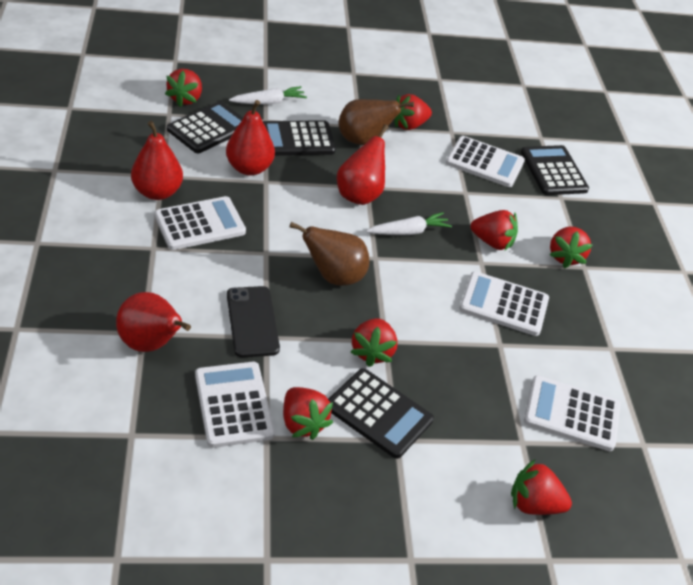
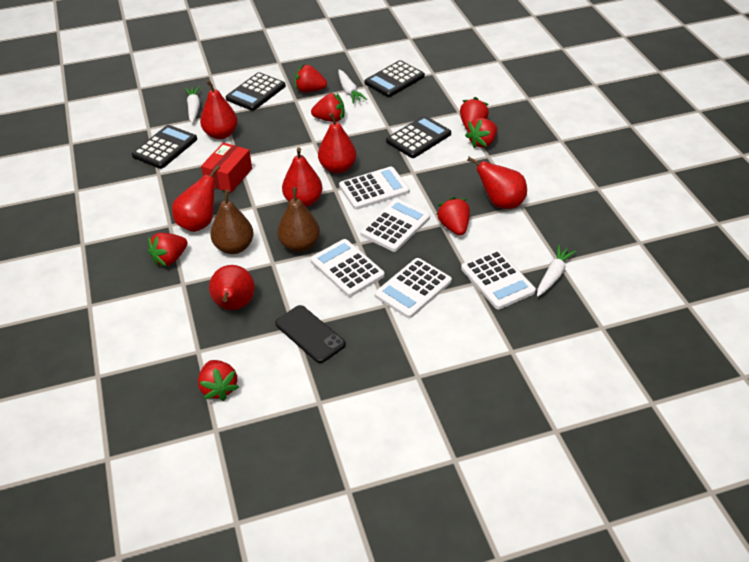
red box: none = 0 -> [201,142,252,193] = 1
red pear: [116,292,191,352] [131,121,183,200] [226,100,275,175] [337,124,389,205] = 4 -> [172,165,220,232] [200,80,238,139] [209,265,255,310] [282,147,322,207] [318,113,357,173] [467,157,527,209] = 6
white carrot: [229,86,307,105] [366,212,452,235] = 2 -> [185,86,200,123] [338,70,367,103] [537,245,576,297] = 3

